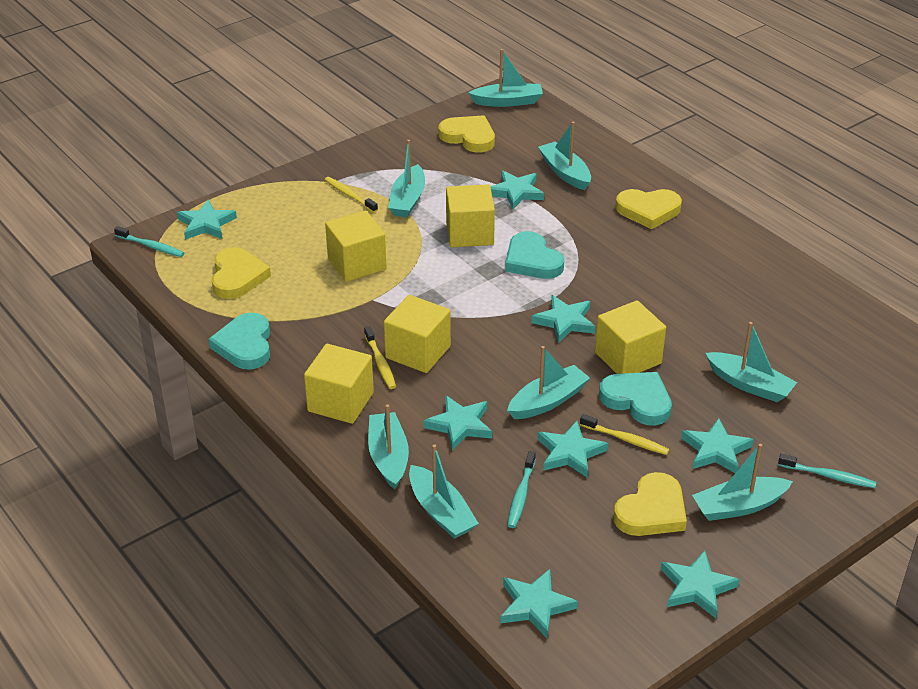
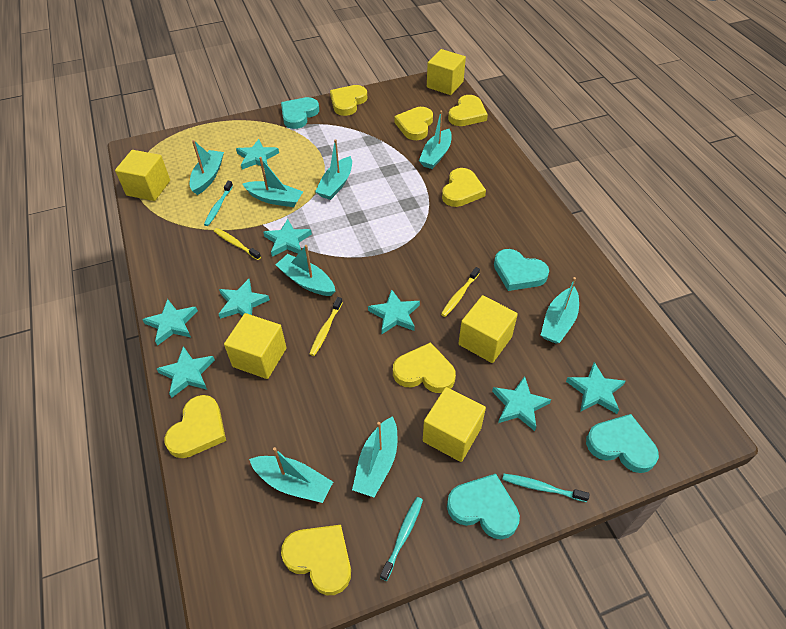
turquoise heart: [208,313,270,370] [505,231,564,279] [599,372,672,426] = 3 -> [281,97,319,129] [447,474,520,539] [494,249,549,291] [586,414,659,473] = 4
yellow heart: [212,247,271,299] [439,115,495,152] [614,472,687,536] [616,189,682,229] = 4 -> [165,395,226,458] [281,525,351,595] [330,85,368,116] [393,342,456,393] [394,107,433,140] [442,168,486,207] [448,95,488,126] = 7

